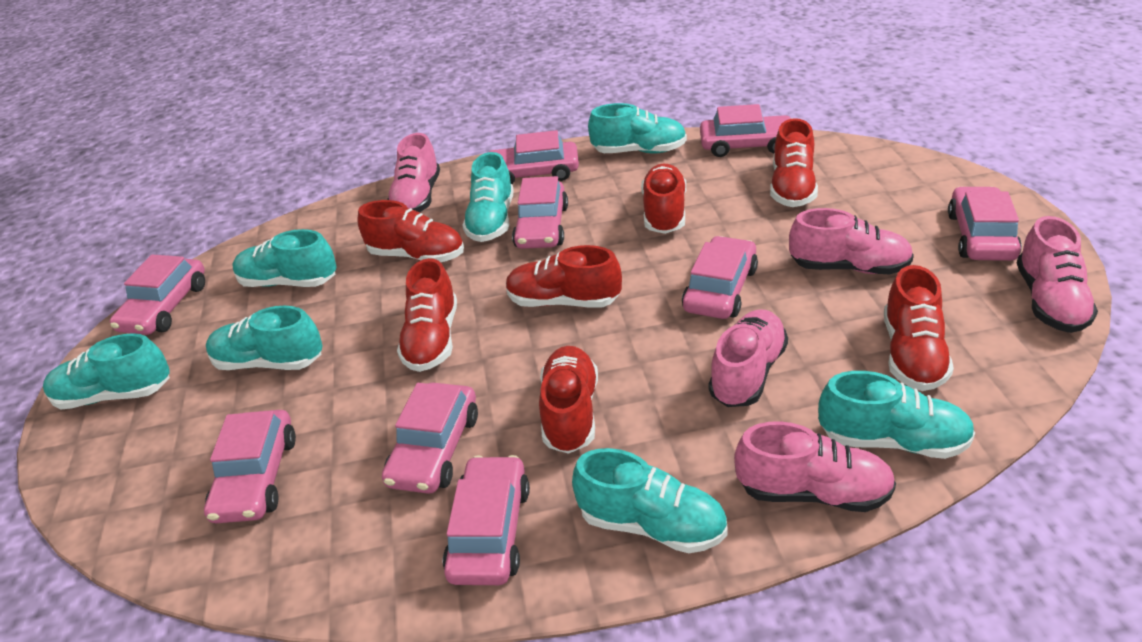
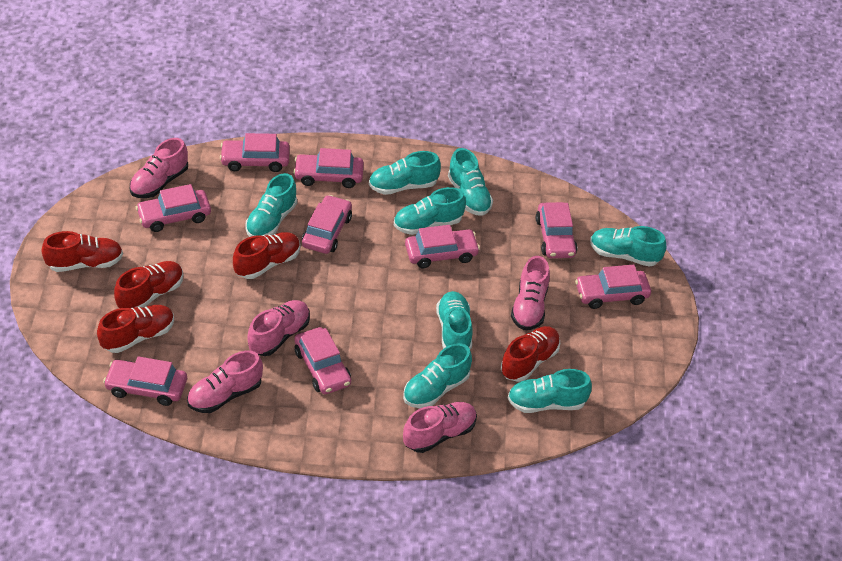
red shoe: [357,200,464,262] [397,258,457,372] [506,245,622,308] [539,346,598,454] [641,164,686,234] [770,118,818,207] [884,265,954,391] = 7 -> [42,231,123,272] [97,305,174,353] [114,261,183,308] [233,232,300,279] [501,326,560,382] = 5
turquoise shoe: [43,333,170,409] [206,306,323,370] [232,229,337,287] [462,152,514,242] [572,448,728,553] [588,103,687,154] [818,371,975,459] = 7 -> [245,173,297,237] [369,151,441,195] [394,187,466,235] [403,343,472,408] [436,291,472,350] [448,148,493,216] [508,369,592,413] [590,226,666,267] = 8

